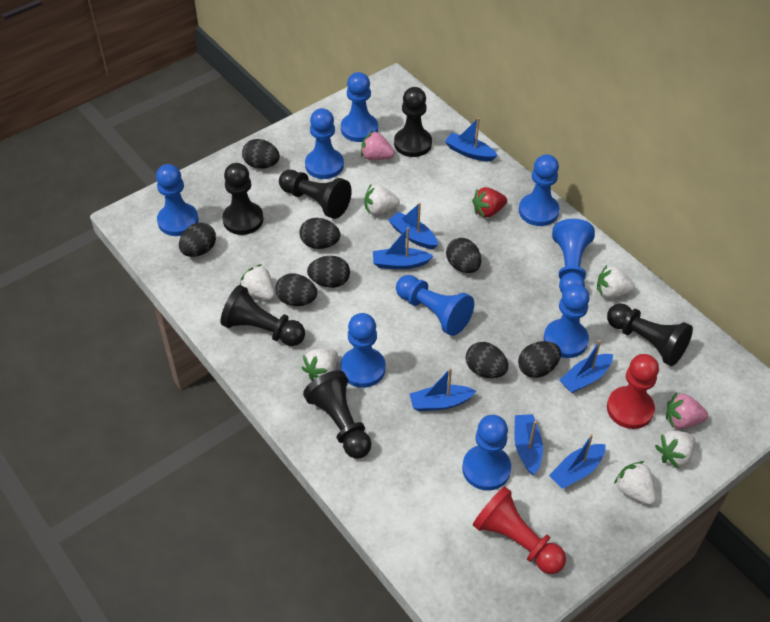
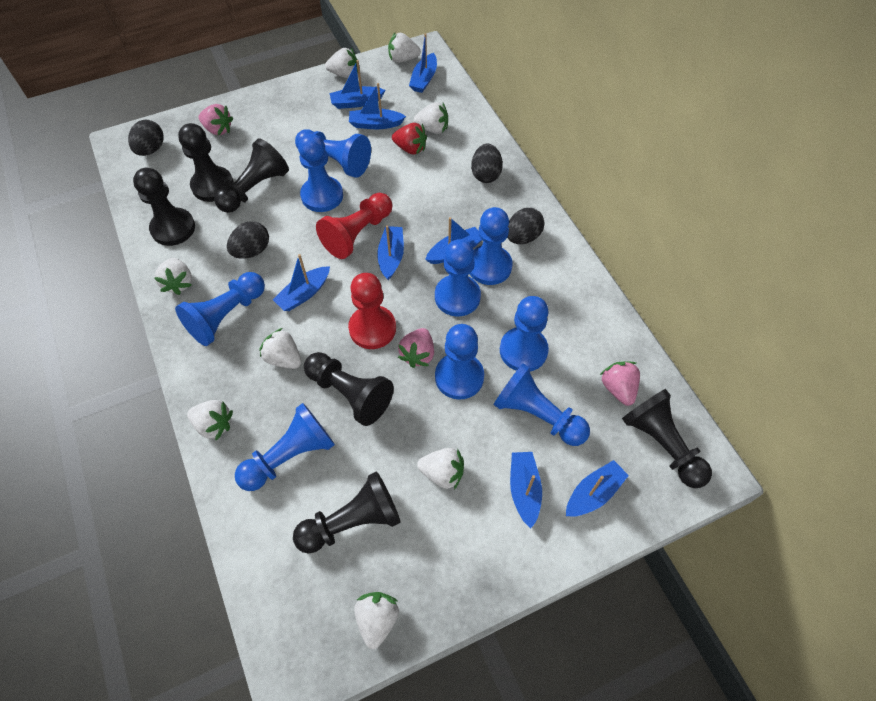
black egg: [179,222,216,257] [242,139,280,169] [275,273,317,306] [299,218,341,249] [307,256,350,288] [446,238,481,273] [466,342,508,378] [518,341,561,378] = 8 -> [128,120,164,156] [227,221,269,259] [471,144,503,183] [507,208,544,244] = 4
blue boat: [373,227,433,269] [388,203,438,249] [410,368,476,411] [445,118,498,161] [514,414,543,475] [549,434,606,489] [559,340,613,393] = 7 -> [273,254,330,311] [330,60,385,109] [349,83,406,129] [377,225,404,280] [409,33,437,93] [425,217,482,264] [510,452,542,528] [566,460,629,517] = 8
pink strawberry: [361,131,395,160] [666,393,708,429] = 2 -> [199,104,233,135] [398,328,434,368] [600,361,640,406] = 3
white strawberry: [240,264,275,300] [302,348,338,381] [365,185,400,215] [597,265,635,298] [614,461,656,505] [655,431,696,468] = 6 -> [154,258,192,295] [187,400,233,440] [259,328,301,369] [325,48,358,78] [354,592,399,649] [388,33,421,63] [414,102,448,134] [417,448,464,490] = 8

